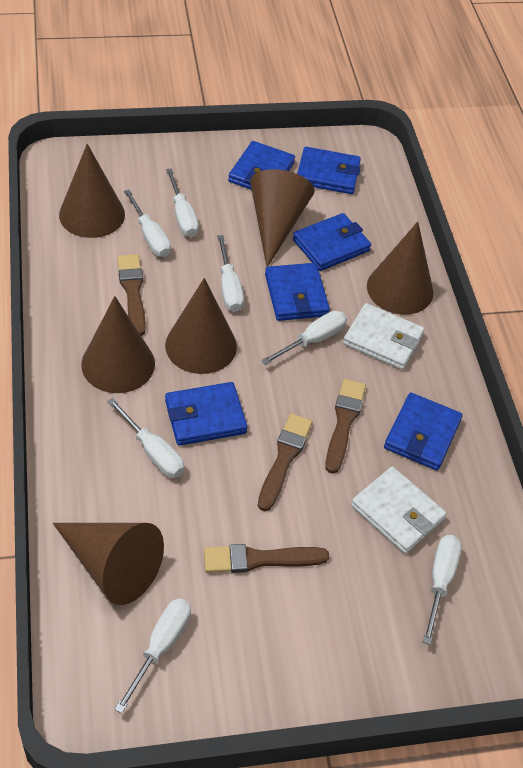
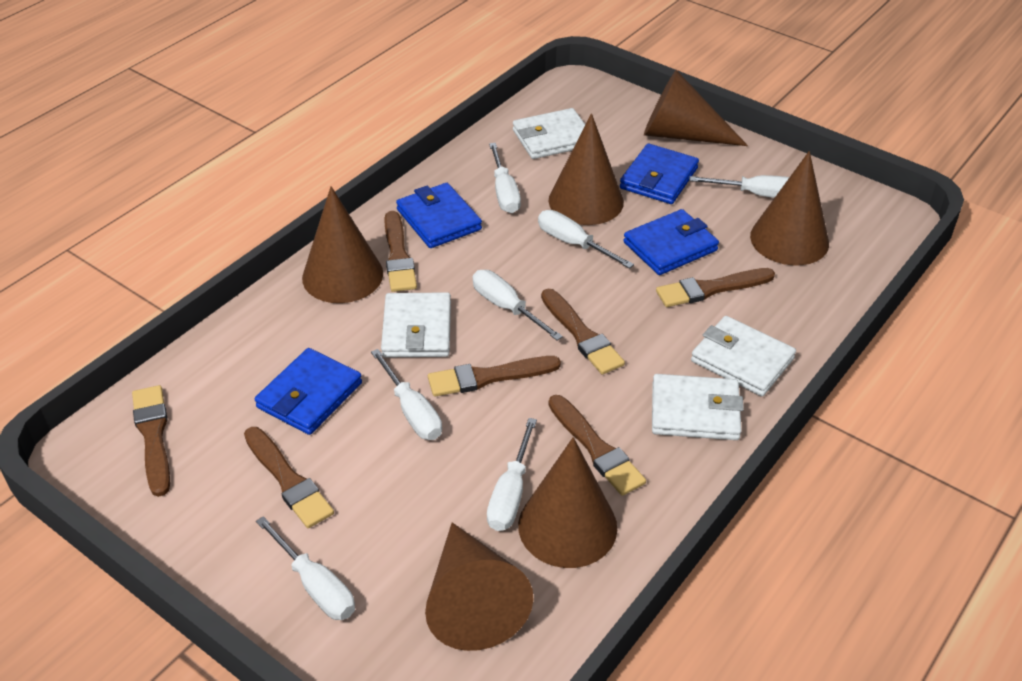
blue wallet: [165,382,248,446] [228,141,295,190] [265,263,330,321] [293,213,371,271] [297,147,361,194] [384,392,463,471] = 6 -> [255,348,362,435] [396,183,482,248] [620,144,699,204] [623,209,719,275] = 4
brown brush: [117,254,146,336] [204,544,329,573] [258,413,313,511] [325,379,366,474] = 4 -> [132,385,170,497] [244,427,334,528] [384,211,417,292] [428,356,561,397] [541,289,625,375] [548,395,646,496] [656,268,775,307] = 7
white wallet: [343,303,425,370] [351,466,447,554] = 2 -> [381,292,451,358] [513,108,585,159] [652,374,744,440] [691,316,796,396] = 4

